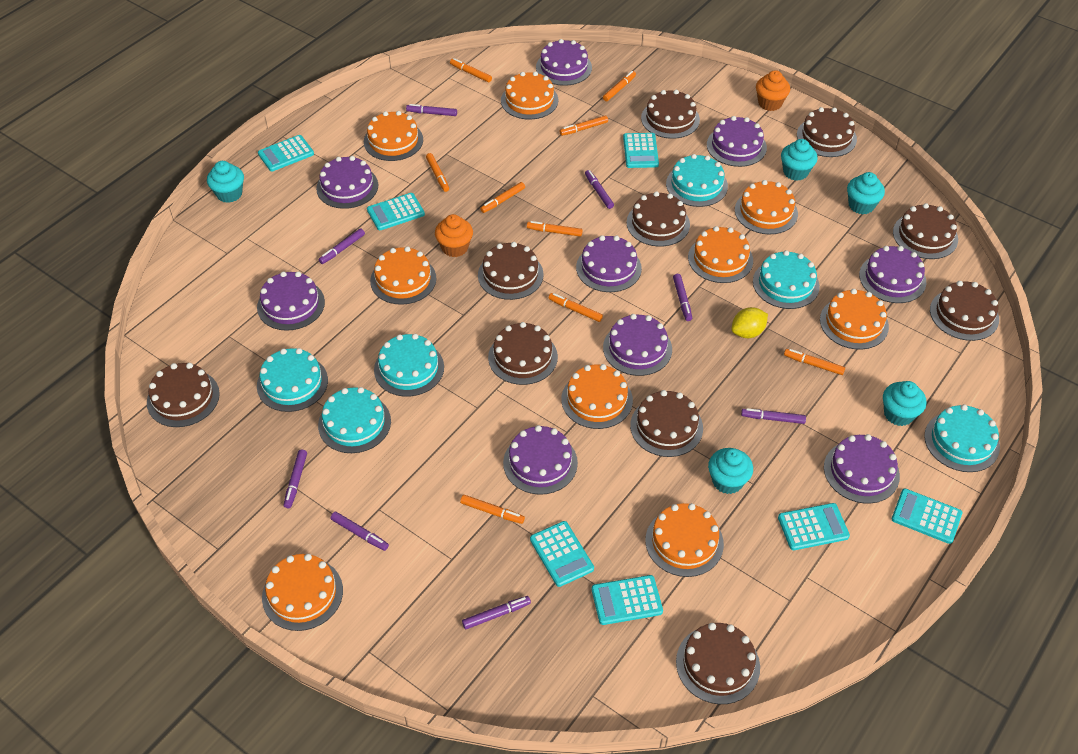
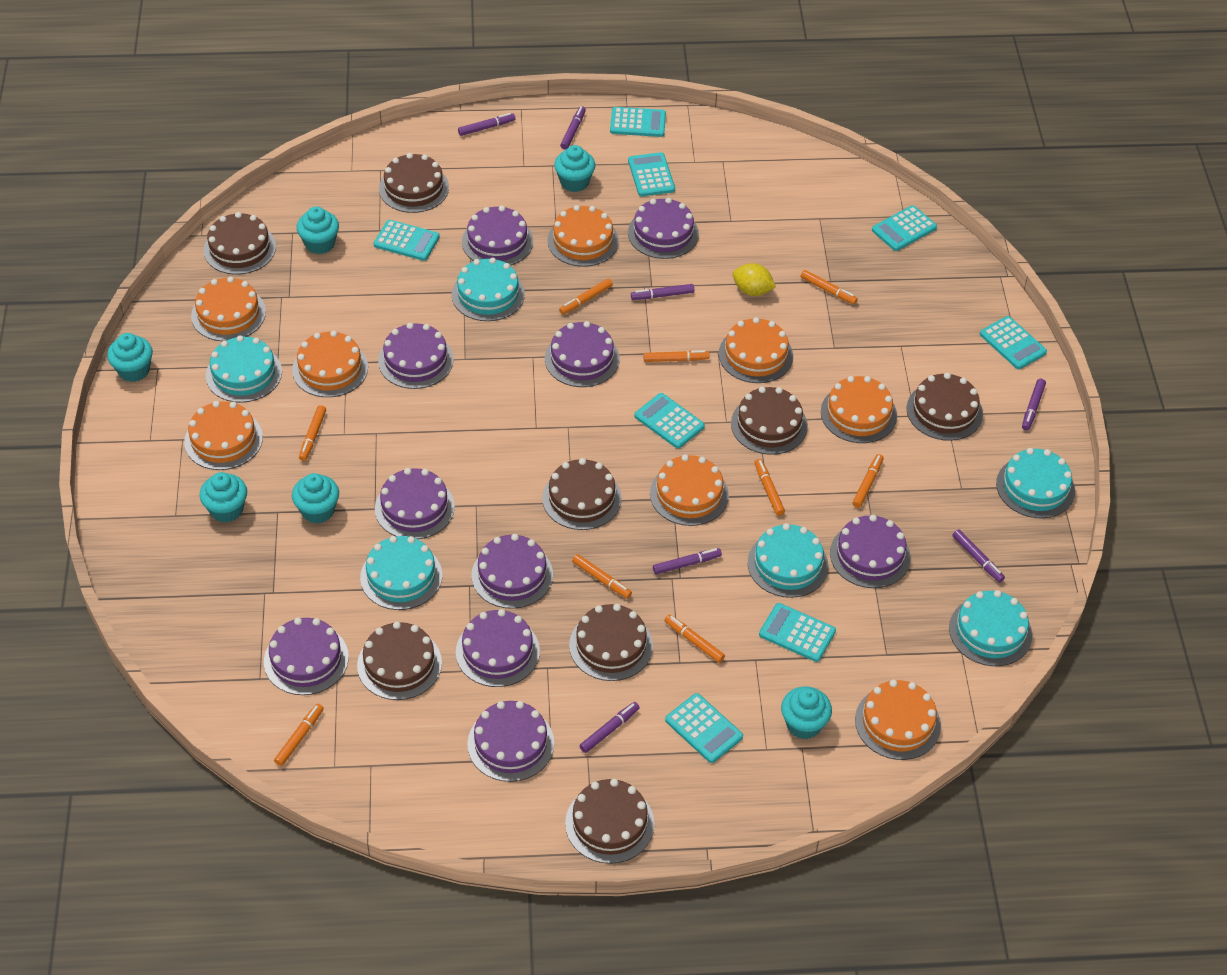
brown cake: [147,363,220,427] [478,242,544,300] [488,322,558,385] [627,191,690,247] [630,390,703,457] [641,90,700,139] [676,623,760,704] [797,107,857,157] [893,203,958,259] [930,281,999,341] = 10 -> [203,212,276,275] [357,621,442,700] [379,153,449,213] [542,458,622,530] [565,779,654,864] [569,604,653,681] [731,387,808,455] [906,373,983,441] = 8
orange cake: [262,554,343,631] [364,111,423,161] [370,246,436,305] [501,71,558,119] [561,364,633,429] [645,503,724,577] [688,226,753,283] [735,180,798,234] [820,289,889,349] = 9 -> [184,401,263,470] [191,277,266,341] [292,331,368,397] [547,205,619,267] [650,454,729,526] [719,317,793,383] [821,376,897,443] [855,680,941,760] = 8
orange cupcake: [435,214,473,257] [756,70,790,111] = 2 -> none = 0
purple cake: [257,271,325,331] [316,156,378,209] [503,425,578,495] [536,39,592,86] [576,235,642,292] [603,314,672,376] [707,116,767,167] [824,434,900,503] [859,246,926,303] = 9 -> [264,618,349,695] [375,468,455,539] [378,323,454,389] [456,609,540,687] [462,206,533,265] [467,701,554,782] [471,534,553,609] [545,321,620,387] [628,198,699,259] [830,515,911,588] = 10
purple marker: [284,450,307,508] [319,228,365,264] [330,512,389,551] [406,104,457,116] [462,596,531,629] [585,170,614,209] [673,274,692,321] [741,408,806,424] = 8 -> [458,113,515,136] [560,106,586,150] [580,702,640,753] [631,284,694,300] [653,548,722,574] [953,529,1005,583] [1022,379,1046,431] = 7
turquoise calculator: [258,135,314,171] [367,193,425,230] [530,521,594,587] [592,575,663,625] [623,133,659,168] [778,503,850,550] [892,489,962,544] = 7 -> [374,220,440,261] [610,107,666,137] [628,152,675,196] [634,393,705,448] [665,693,743,763] [759,603,836,662] [872,205,937,251] [980,316,1047,369] = 8
turquoise cupcake: [207,161,244,203] [708,448,753,494] [781,139,818,181] [847,172,885,214] [883,381,927,426] = 5 -> [107,333,153,382] [200,472,247,522] [292,473,339,523] [297,206,339,254] [554,145,595,192] [781,687,832,739] = 6

